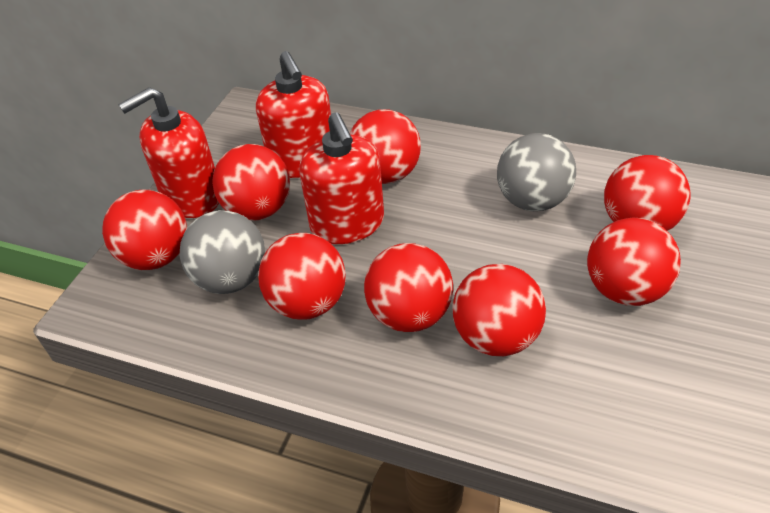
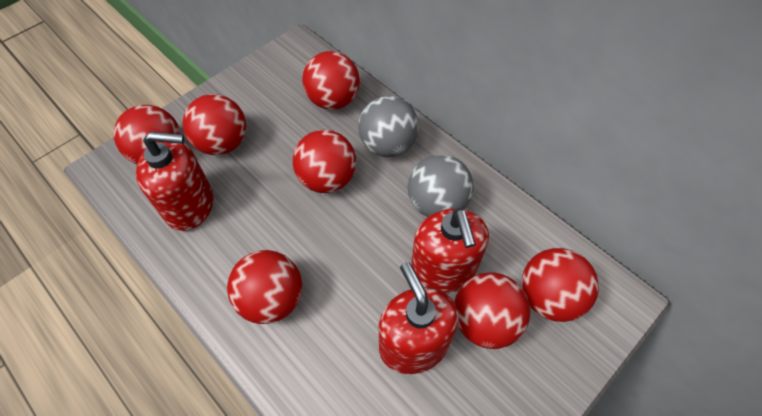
red ball: [102,189,187,270] [212,144,290,221] [258,233,346,320] [350,109,421,184] [364,243,453,332] [452,264,546,356] [587,218,681,306] [604,155,691,231] = 8 -> [114,105,181,164] [183,94,246,155] [227,250,302,324] [293,130,356,193] [302,51,360,110] [454,272,530,349] [522,248,599,322] = 7

